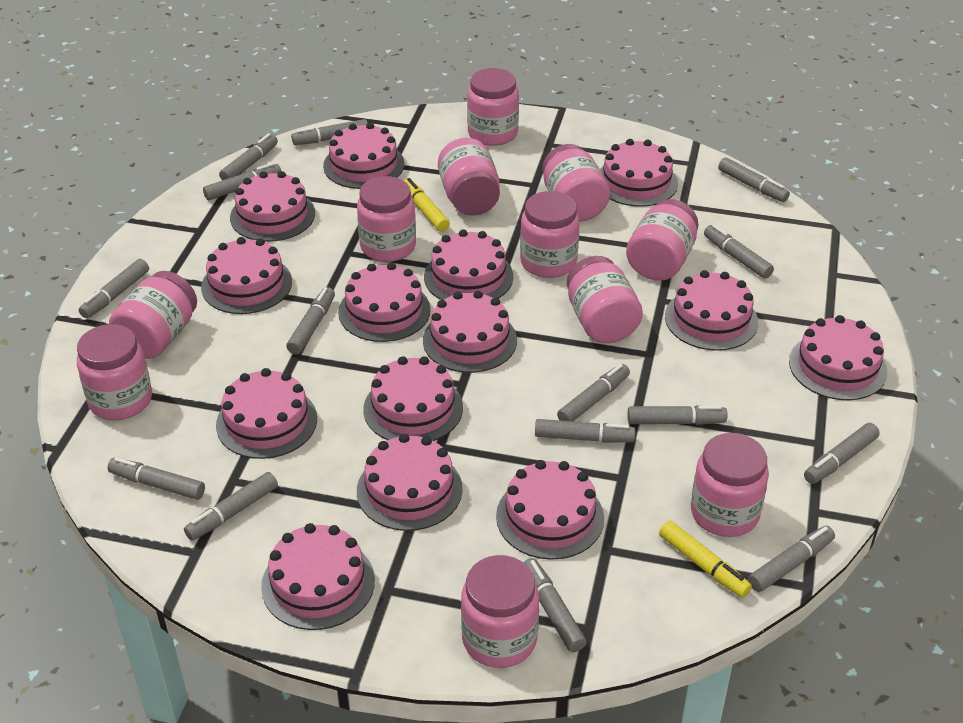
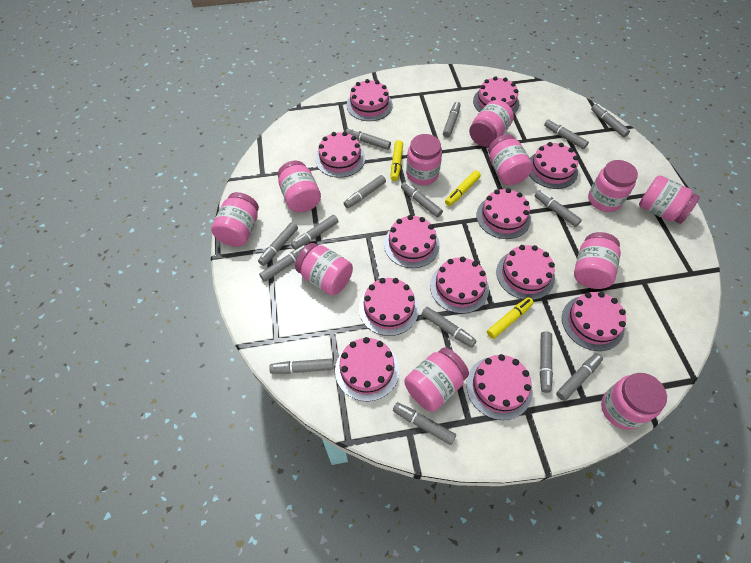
pink cake: [201,237,292,314] [216,368,317,459] [230,171,315,242] [261,523,375,630] [323,123,404,189] [338,262,431,342] [357,434,463,531] [363,356,463,441] [423,291,517,373] [424,229,513,300] [496,460,604,560] [600,139,678,207] [665,270,758,351] [789,315,887,400] = 14 -> [315,132,365,178] [335,337,399,402] [347,79,393,121] [359,278,419,336] [384,215,440,268] [430,257,489,314] [466,354,532,420] [473,76,519,114] [476,188,531,239] [496,245,555,300] [529,142,578,189] [562,292,626,351] = 12
yellow marker: [403,178,450,232] [659,521,752,598] = 2 -> [391,140,403,181] [445,170,481,206] [487,297,534,339] = 3

